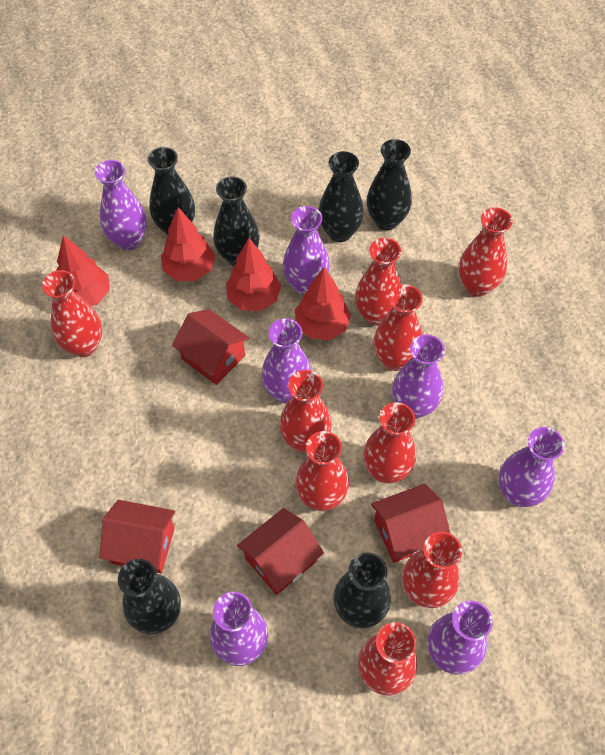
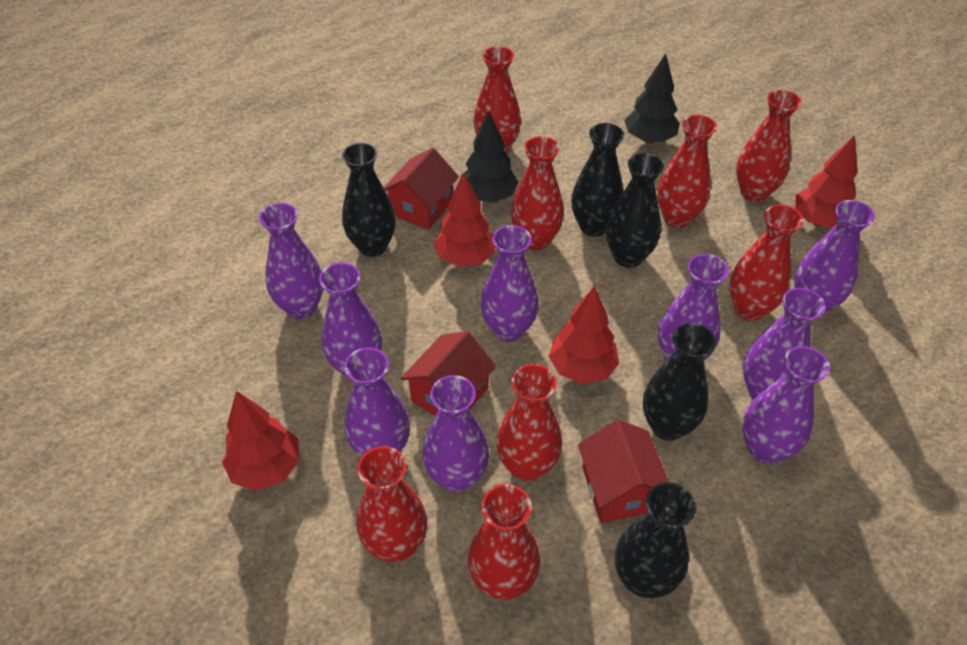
black tree: none = 0 -> [461,111,519,203] [624,53,680,144] = 2
black vase: [118,559,181,635] [147,147,195,236] [213,176,260,266] [318,151,364,242] [333,553,391,629] [367,139,412,230] = 6 -> [342,142,396,257] [571,123,624,237] [606,153,664,268] [615,482,696,598] [643,323,716,441] = 5
purple vase: [95,160,147,250] [210,592,268,666] [261,318,312,403] [283,206,330,295] [392,334,445,419] [428,600,493,675] [498,427,564,507] = 7 -> [259,203,324,319] [319,263,382,379] [344,347,410,457] [423,375,489,493] [481,225,539,342] [658,254,729,361] [742,346,830,464] [743,288,826,400] [794,200,875,315] = 9
red house: [99,500,175,573] [172,309,249,385] [237,508,324,595] [371,484,451,563] = 4 -> [384,148,459,230] [401,331,496,416] [578,419,669,523] = 3
red vase: [42,270,102,357] [280,370,332,452] [295,431,349,511] [355,238,402,326] [358,622,417,695] [363,402,416,484] [373,284,423,371] [402,532,462,608] [459,207,513,297] = 9 -> [357,446,427,562] [468,484,540,600] [473,46,521,153] [496,364,562,481] [511,136,564,250] [657,115,717,228] [729,204,804,321] [736,90,802,202] = 8

